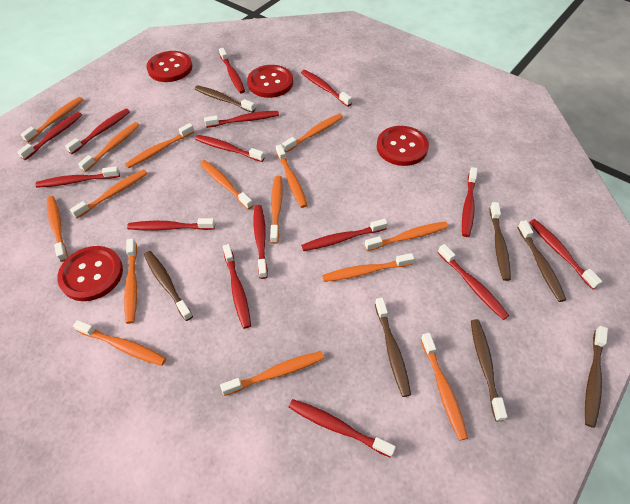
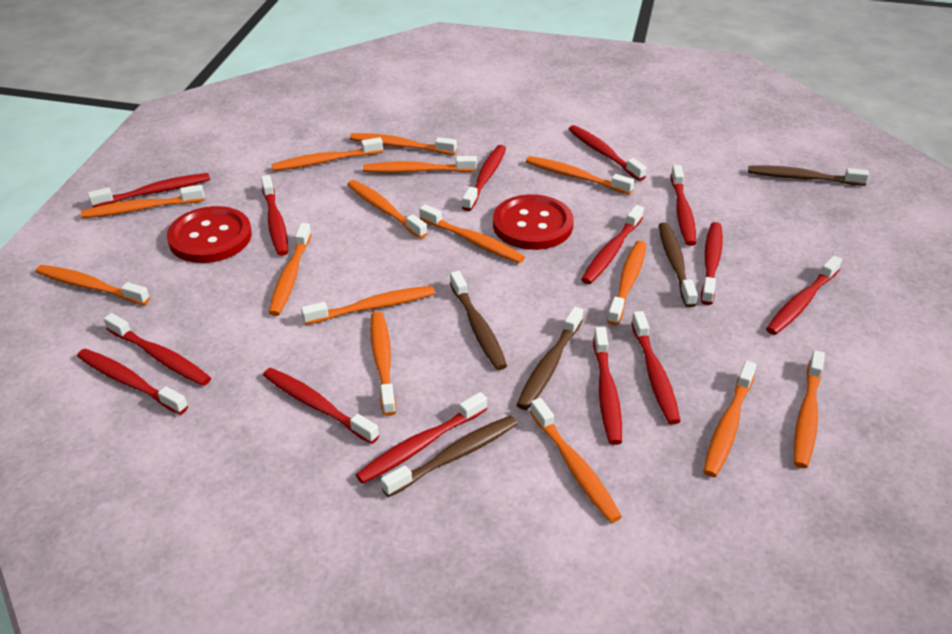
brown toothbrush: [144,251,193,321] [194,85,255,113] [375,298,411,397] [471,319,507,421] [489,202,511,281] [517,220,566,302] [585,326,608,428] = 7 -> [381,416,517,497] [450,271,507,370] [517,307,583,410] [659,222,698,307] [748,166,869,186] = 5
red button: [57,246,123,301] [146,51,192,82] [247,65,293,98] [377,126,429,166] = 4 -> [167,206,252,263] [493,194,574,250] = 2
red toothbrush: [17,112,82,160] [36,166,120,188] [65,109,130,154] [127,218,215,231] [195,135,265,162] [204,111,279,128] [219,48,245,93] [223,244,251,329] [254,205,268,279] [289,399,396,458] [301,70,352,106] [301,218,388,251] [438,244,509,320] [462,167,478,237] [529,219,602,290] = 15 -> [77,349,188,415] [88,173,210,207] [104,313,211,386] [261,175,288,256] [263,368,379,444] [356,392,487,484] [462,145,506,211] [569,125,647,181] [581,205,644,284] [593,327,622,445] [631,311,680,425] [671,165,696,246] [701,222,723,305] [766,255,842,335] = 14

